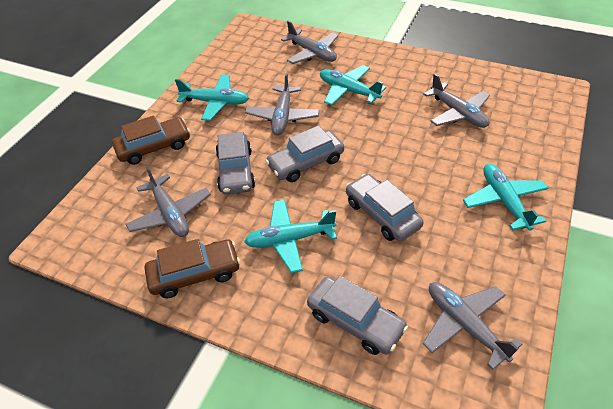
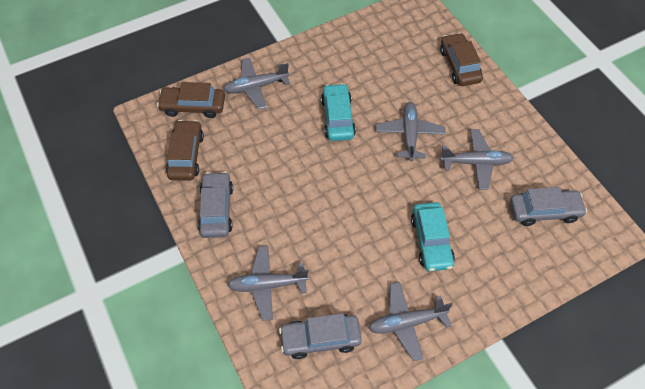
brown car: [112,116,190,165] [145,239,240,298] = 2 -> [157,82,225,118] [166,120,204,181] [440,33,483,86] = 3
grey car: [216,132,255,195] [265,125,344,182] [307,276,408,355] [346,174,424,242] = 4 -> [198,172,233,238] [279,313,362,359] [510,187,587,226] = 3
turquoise car: none = 0 -> [321,83,356,141] [411,202,455,272] = 2
turquoise plane: [175,75,249,121] [244,200,337,273] [320,65,386,105] [463,164,548,231] = 4 -> none = 0

